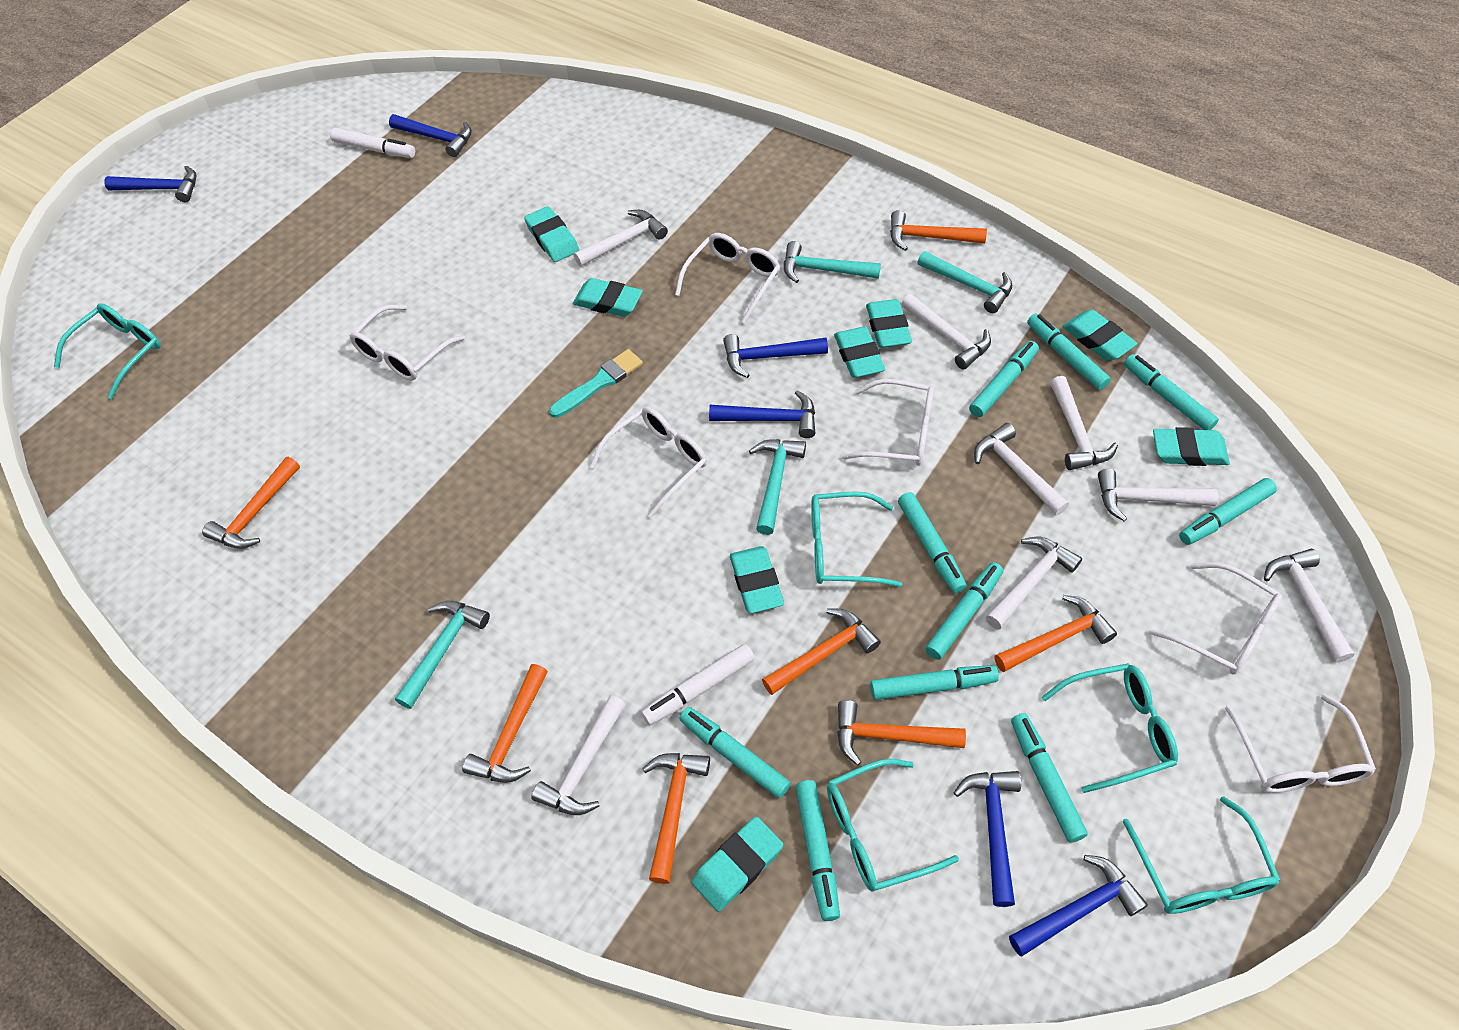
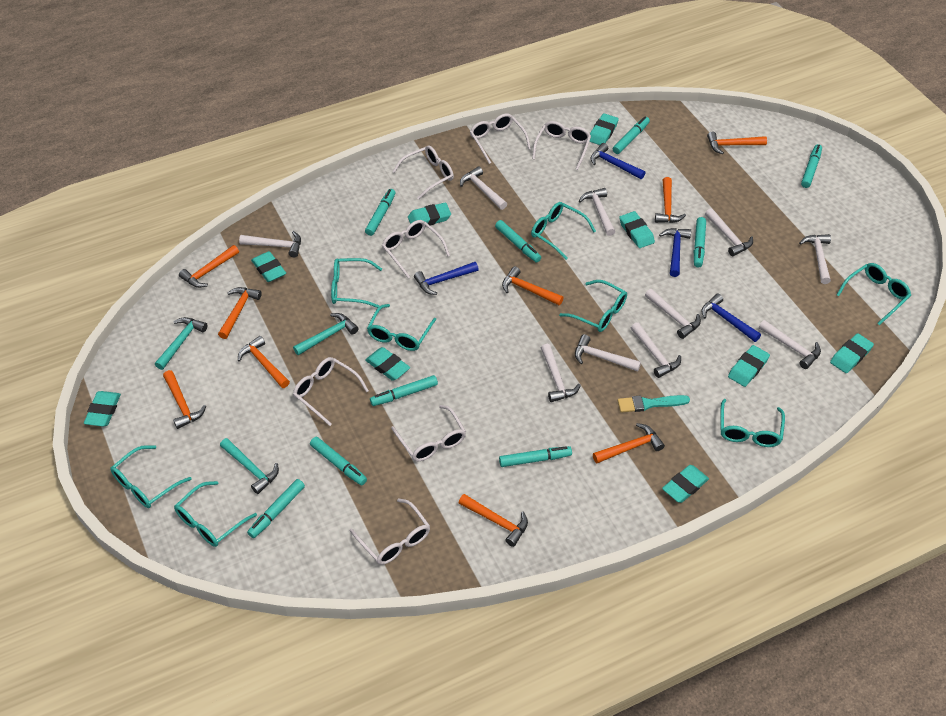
blue hammer: [104,166,197,202] [389,114,472,157] [709,390,815,438] [723,334,828,378] [954,771,1021,907] [1009,855,1148,956] = 6 -> [414,262,479,295] [591,143,645,179] [659,228,691,277] [701,293,761,342] = 4
orange hammer: [202,457,300,549] [462,664,548,783] [643,753,710,884] [762,609,881,695] [837,700,966,765] [890,210,987,251] [995,595,1117,672] = 7 -> [163,370,206,429] [179,245,239,288] [218,287,262,339] [238,336,290,388] [458,494,528,547] [502,266,564,305] [593,423,665,463] [655,177,686,223] [707,131,767,154] = 9
turquoise eraser: [524,206,579,262] [573,278,643,317] [692,817,783,912] [730,546,784,613] [834,327,885,378] [866,299,912,348] [1063,309,1138,361] [1153,427,1230,466] = 8 -> [84,391,121,427] [251,251,286,282] [365,347,410,381] [408,203,451,227] [589,113,619,145] [619,211,655,248] [662,465,709,503] [728,345,770,387] [830,333,874,373] = 9
turquoise glasses: [54,303,161,399] [811,492,902,587] [827,759,959,892] [1042,664,1178,793] [1123,796,1281,914] = 5 -> [110,445,192,508] [174,481,257,547] [331,258,382,308] [367,304,436,351] [531,202,596,260] [559,280,627,332] [720,399,785,447] [837,263,911,325] = 8
turquoise hammer: [395,601,490,709] [749,439,806,535] [784,241,881,283] [917,251,1012,313] = 4 -> [155,317,208,370] [220,438,279,494] [293,313,359,355] = 3
turquoise marker: [679,707,791,799] [796,780,840,921] [870,665,999,700] [898,492,967,593] [925,562,1003,660] [969,341,1039,417] [1011,713,1088,843] [1027,314,1111,390] [1124,354,1219,430] [1179,478,1277,545] = 10 -> [247,479,305,538] [310,437,367,485] [365,189,395,236] [370,375,438,406] [495,220,541,263] [499,446,572,467] [613,117,650,154] [694,217,706,268] [801,144,822,188] = 9
white glasses: [350,305,465,381] [590,407,707,518] [675,233,780,324] [841,379,934,466] [1149,562,1282,675] [1225,694,1376,793] = 6 -> [293,357,369,426] [350,498,430,565] [382,220,450,278] [391,405,466,461] [392,146,454,200] [470,113,531,164] [532,121,591,170] = 7
white hammer: [531,695,626,815] [574,210,668,267] [901,294,991,370] [974,423,1069,515] [986,537,1082,630] [1050,376,1118,470] [1098,469,1219,521] [1264,549,1354,663] = 8 -> [239,231,301,257] [460,166,507,210] [541,344,581,402] [575,334,641,372] [579,188,615,236] [631,322,681,378] [645,289,701,339] [705,208,753,256] [759,320,821,369] [799,234,831,284] = 10
white marker: [330,128,415,158] [641,644,755,725] = 2 -> none = 0

